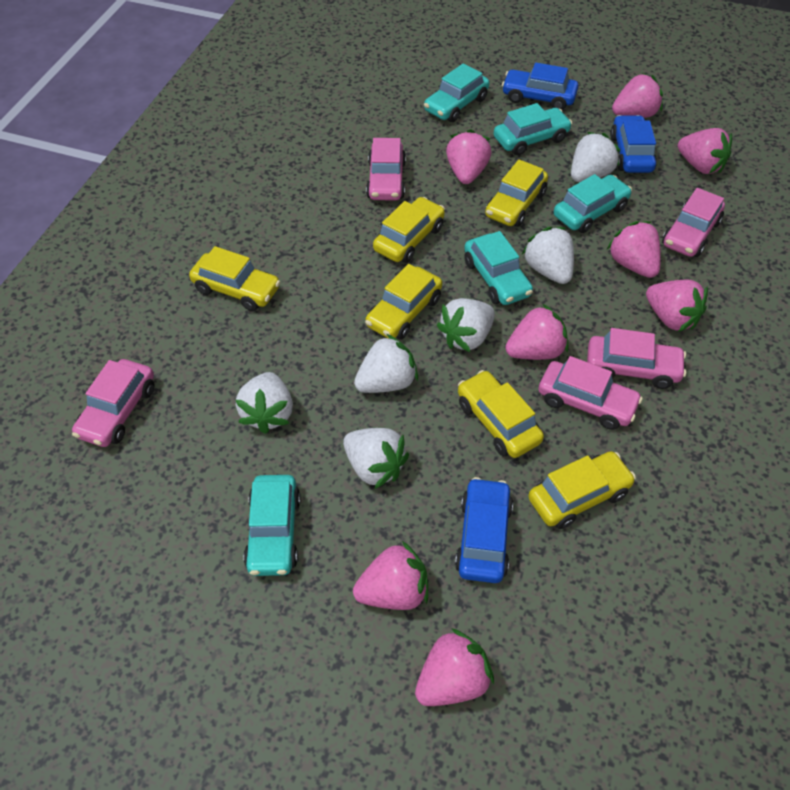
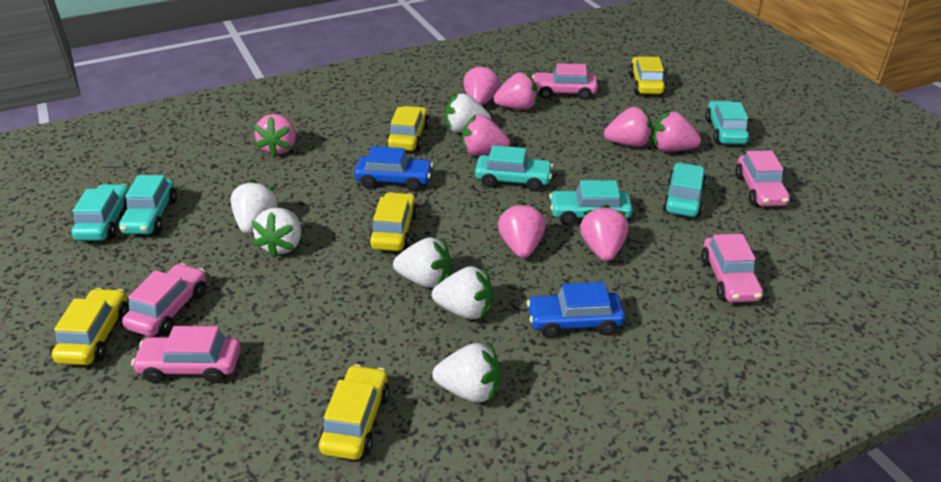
blue car: [455,477,513,583] [502,63,578,110] [610,115,657,173] = 3 -> [354,146,433,191] [527,282,625,338] = 2
turquoise car: [243,475,301,576] [424,63,489,122] [464,231,533,305] [494,103,572,156] [554,174,632,233] = 5 -> [71,184,129,241] [119,175,177,234] [475,145,553,191] [549,180,633,225] [663,162,707,217] [705,101,750,144] = 6
yellow car: [189,246,280,311] [365,264,442,340] [373,197,445,263] [458,370,544,458] [485,159,548,227] [528,451,636,529] = 6 -> [52,288,129,365] [319,364,390,460] [369,192,418,251] [386,106,429,151] [629,57,666,95] = 5

